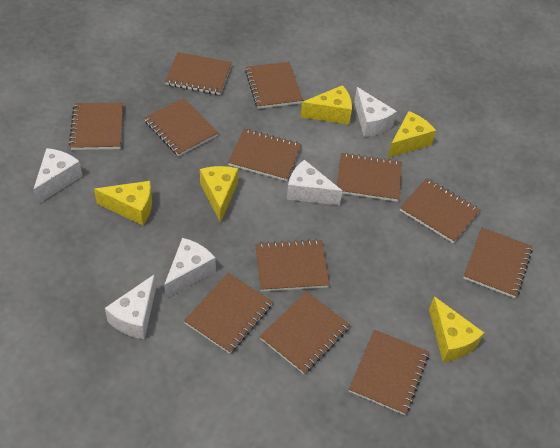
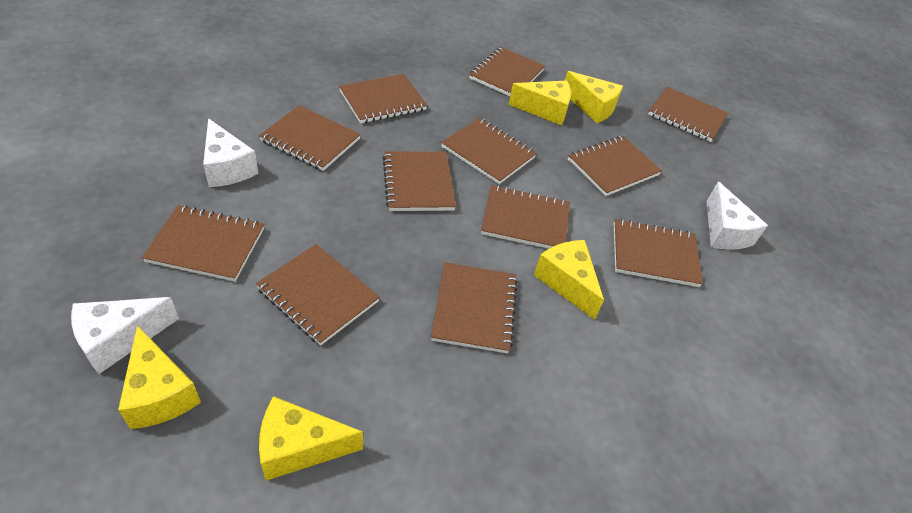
white cheese: [33,148,82,204] [105,274,156,339] [164,238,216,298] [287,160,343,205] [354,87,397,137] = 5 -> [71,297,179,374] [203,118,258,187] [706,182,768,250] = 3

